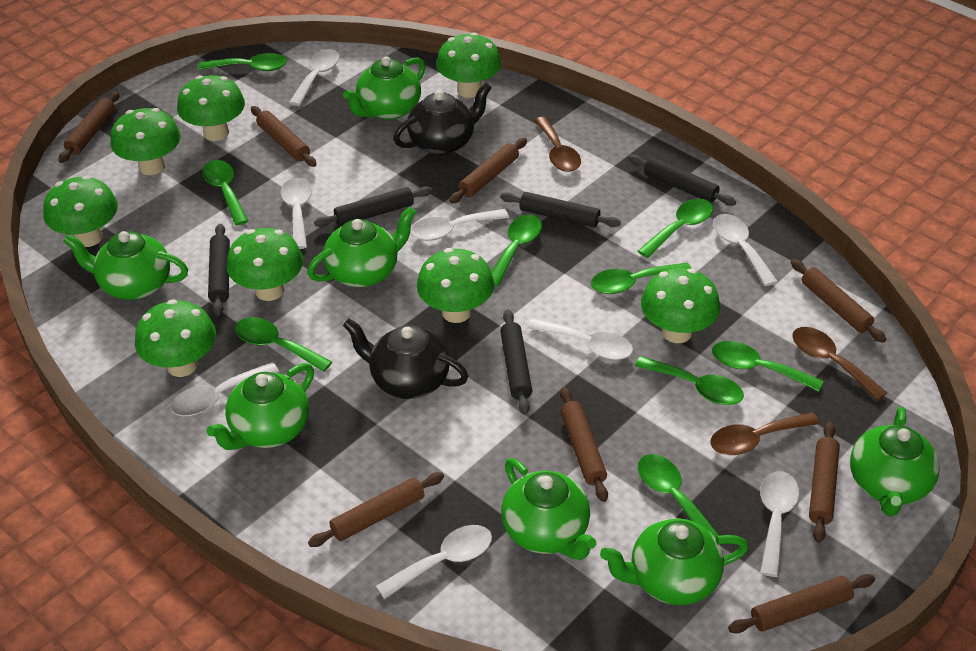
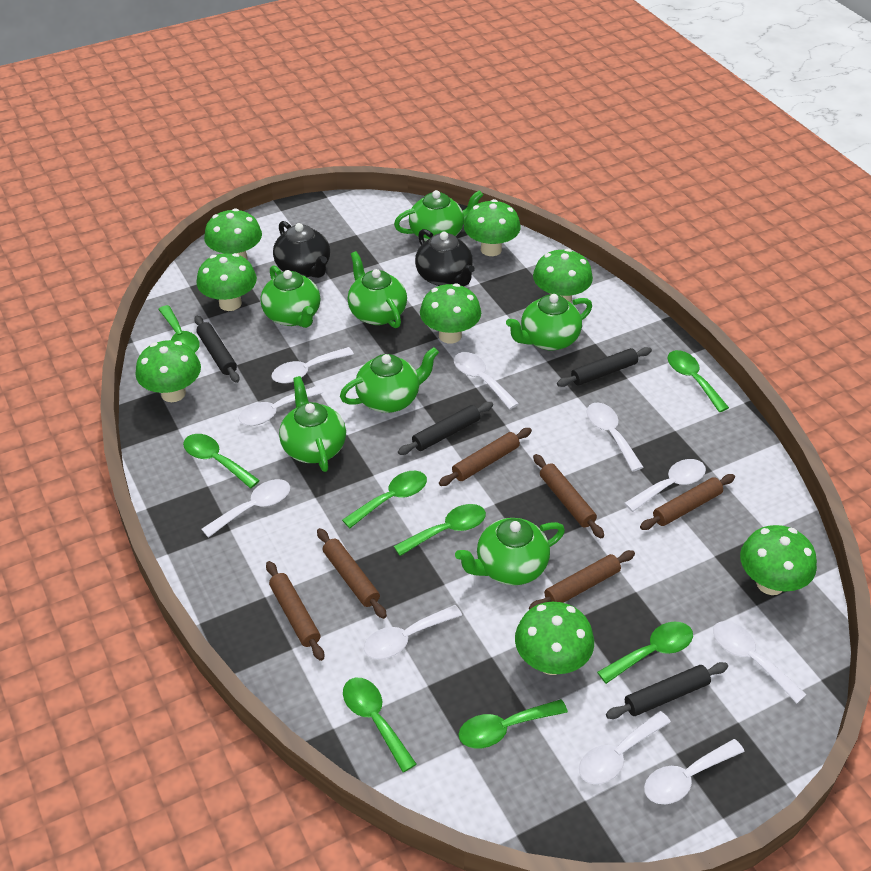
black rolling pin: [208,224,230,316] [314,186,433,227] [500,192,621,227] [500,309,532,415] [628,155,736,206] = 5 -> [194,316,239,383] [398,402,493,455] [557,347,652,387] [606,662,728,719] = 4
brown rolling pin: [58,91,120,163] [251,106,317,167] [308,472,444,547] [449,138,527,203] [560,387,608,502] [728,574,875,634] [791,259,886,343] [809,422,840,543] = 8 -> [266,561,324,661] [317,528,387,619] [439,428,532,486] [529,550,635,610] [533,454,604,538] [640,474,735,530] = 6
brown spoon: [534,117,581,172] [710,412,820,455] [792,327,887,401] = 3 -> none = 0
green spoon: [198,53,287,71] [202,160,249,225] [235,317,332,372] [491,215,542,287] [591,263,691,294] [635,356,744,405] [638,199,713,258] [638,454,719,538] [712,341,823,392] = 9 -> [158,305,200,352] [183,434,260,488] [342,471,427,528] [343,678,416,772] [394,504,486,556] [458,699,568,749] [597,622,693,684] [668,350,729,412] = 8
white spoon: [171,362,279,416] [281,178,312,249] [289,49,340,106] [376,525,492,599] [411,209,509,241] [527,318,633,360] [713,214,778,286] [760,471,799,577] = 8 -> [202,479,290,538] [238,385,323,426] [271,347,354,383] [364,605,462,659] [454,352,519,409] [579,711,671,784] [586,402,643,471] [624,459,706,512] [644,739,745,804] [713,621,807,703] = 10

